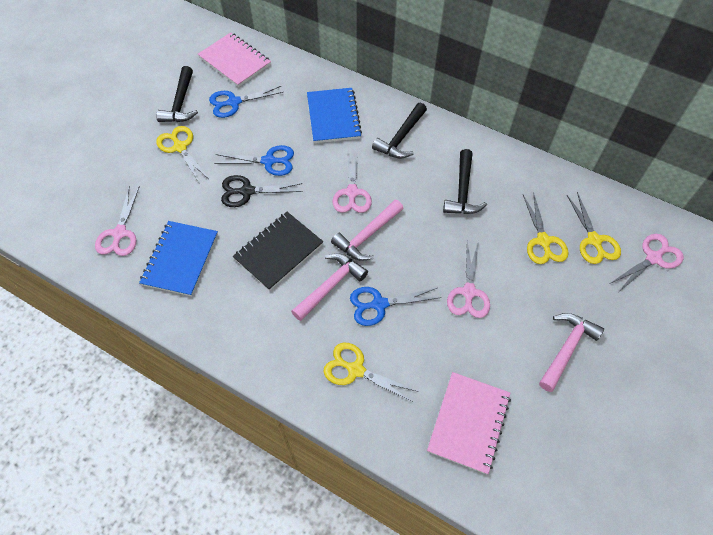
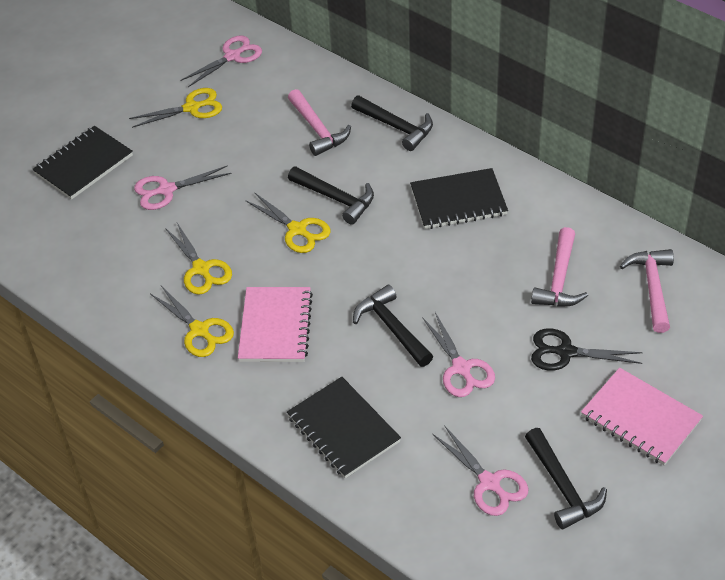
black hammer: [156,66,198,122] [372,102,427,158] [443,149,487,214] = 3 -> [288,166,374,225] [351,96,433,151] [353,285,433,367] [525,428,607,529] = 4
black notebook: [233,212,323,291] = 1 -> [32,126,133,200] [287,377,401,478] [410,168,508,229] = 3
blue notebook: [139,221,218,297] [307,88,362,143] = 2 -> none = 0
blue scissors: [209,86,283,118] [214,145,294,176] [350,287,441,326] = 3 -> none = 0

